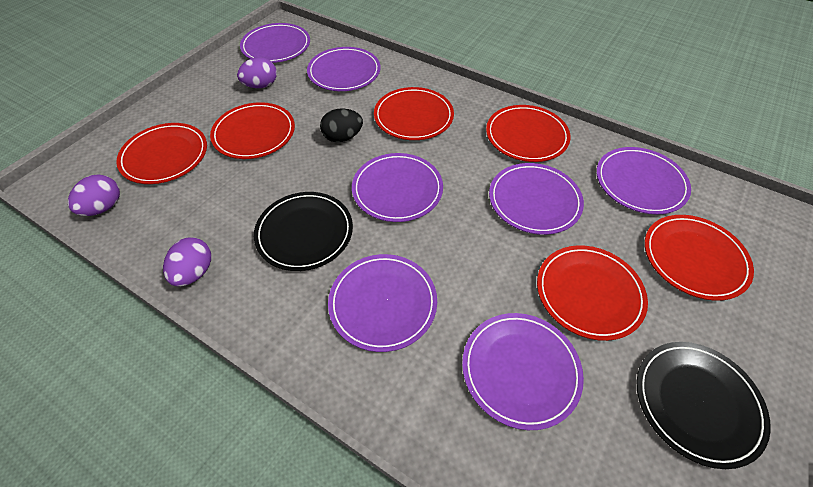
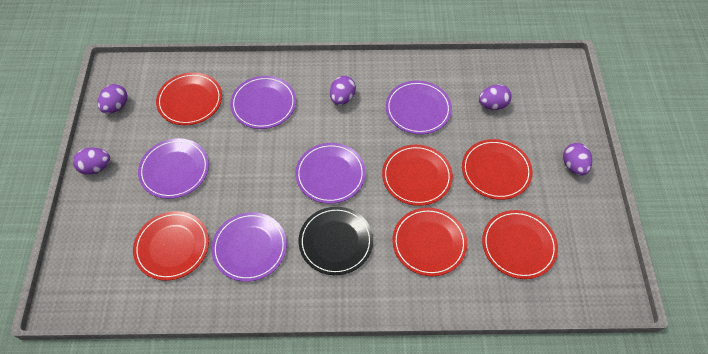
black egg: [320,108,363,142] = 1 -> none = 0
black plate: [254,192,353,271] [637,342,771,469] = 2 -> [299,207,373,275] = 1
purple egg: [68,175,120,216] [163,237,211,287] [237,57,277,88] = 3 -> [73,148,110,175] [98,84,127,114] [330,76,356,105] [479,84,512,110] [563,143,592,176] = 5
purple plate: [240,23,310,63] [307,47,380,91] [328,254,437,352] [352,153,443,222] [462,313,584,430] [489,163,584,235] [596,147,691,214] = 7 -> [138,138,209,199] [211,212,287,282] [230,76,296,129] [295,143,366,204] [386,81,452,134] = 5

